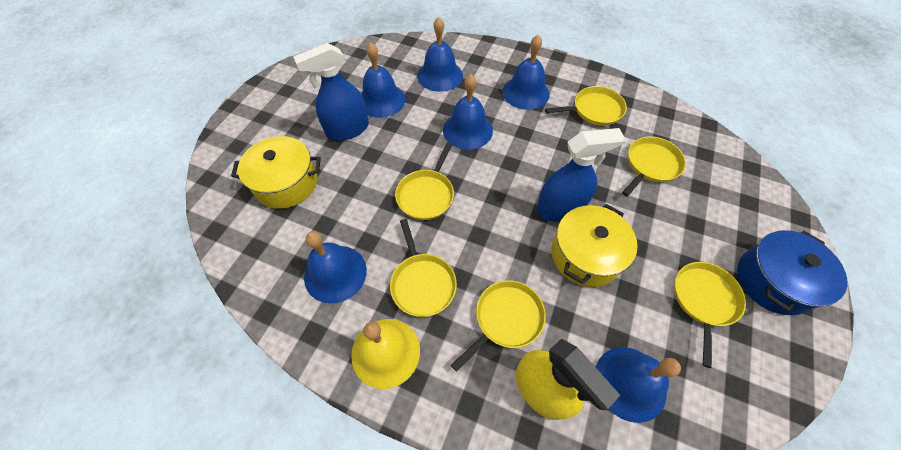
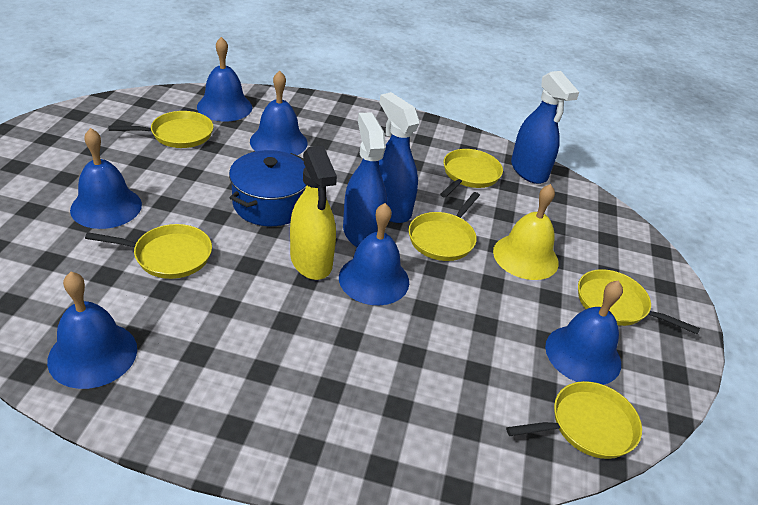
blue spray bottle: [294,43,369,141] [536,128,625,222] = 2 -> [343,112,387,247] [379,92,420,223] [511,71,579,184] = 3
yellow pot: [231,136,321,209] [552,204,638,287] = 2 -> none = 0

